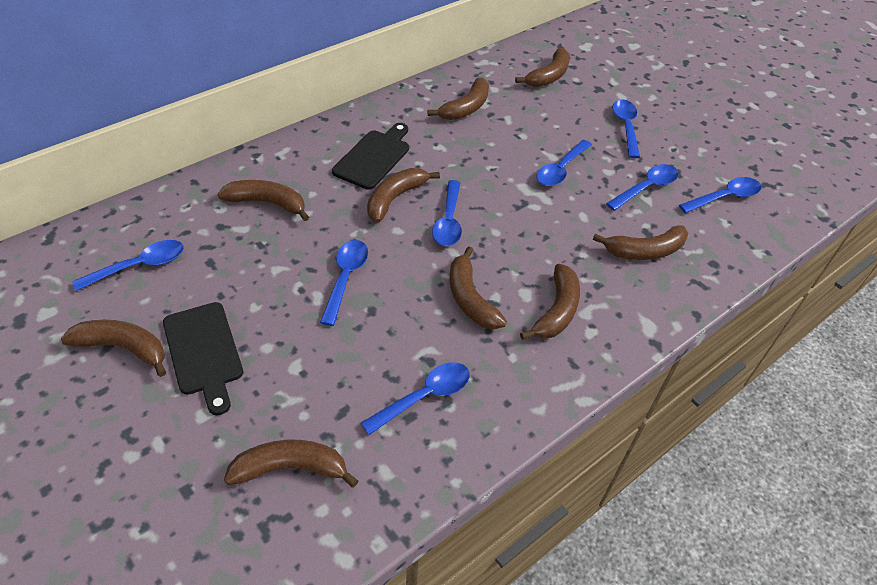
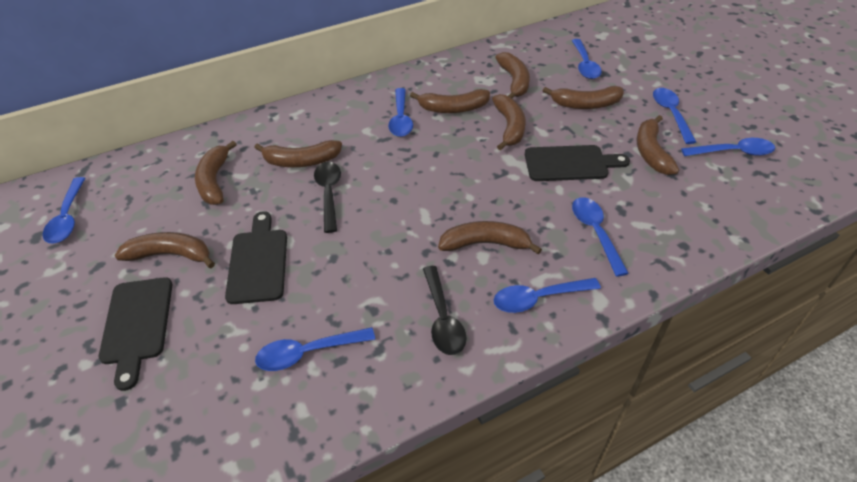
black cutting board: [163,302,243,415] [332,123,409,190] = 2 -> [99,277,172,391] [225,211,287,304] [525,145,630,181] = 3
black spoon: none = 0 -> [314,162,341,233] [423,266,466,355] = 2

